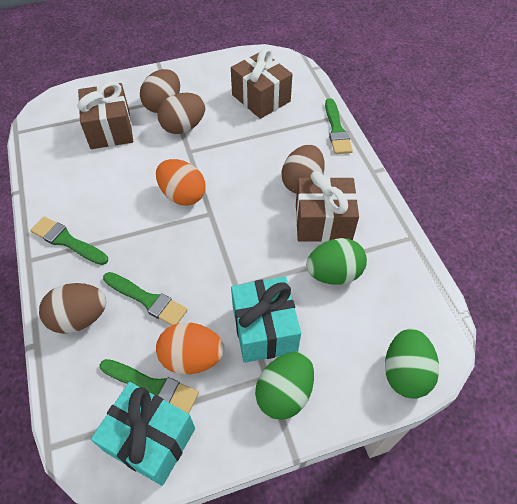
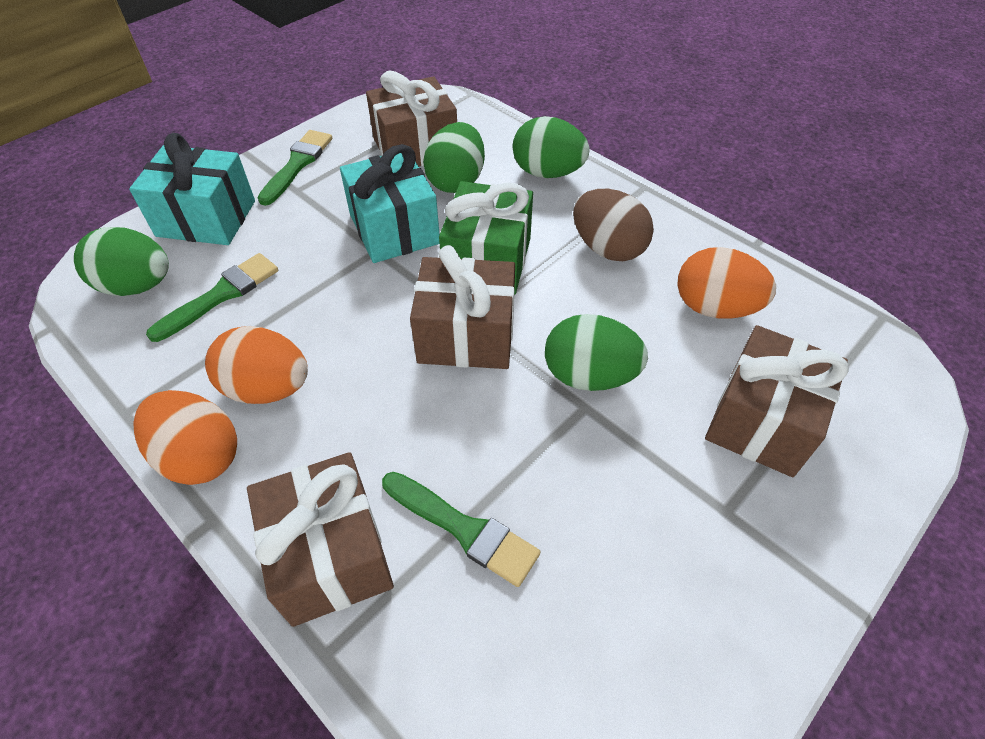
brown egg: [39,283,107,334] [140,69,180,113] [158,93,206,134] [282,145,325,194] = 4 -> [573,189,654,261] = 1
brown gift: [77,81,133,149] [231,48,293,119] [296,171,359,242] = 3 -> [247,452,394,627] [366,71,457,167] [410,245,515,369] [705,325,849,477] = 4
green brush: [30,216,108,265] [100,359,199,413] [103,272,188,326] [325,98,353,154] = 4 -> [146,253,278,342] [258,130,332,206] [382,472,540,587] = 3
green egg: [255,352,314,420] [306,238,367,285] [385,328,439,399] = 3 -> [74,227,169,296] [423,122,485,193] [513,116,590,178] [545,314,648,391] = 4
green gift: none = 0 -> [439,181,533,295] = 1
orange egg: [156,159,206,206] [156,322,224,374] = 2 -> [133,390,237,485] [205,326,308,404] [677,247,776,319] = 3

